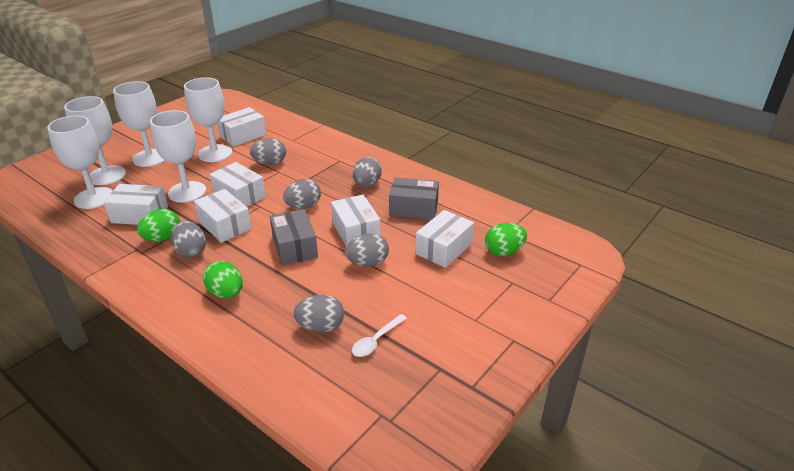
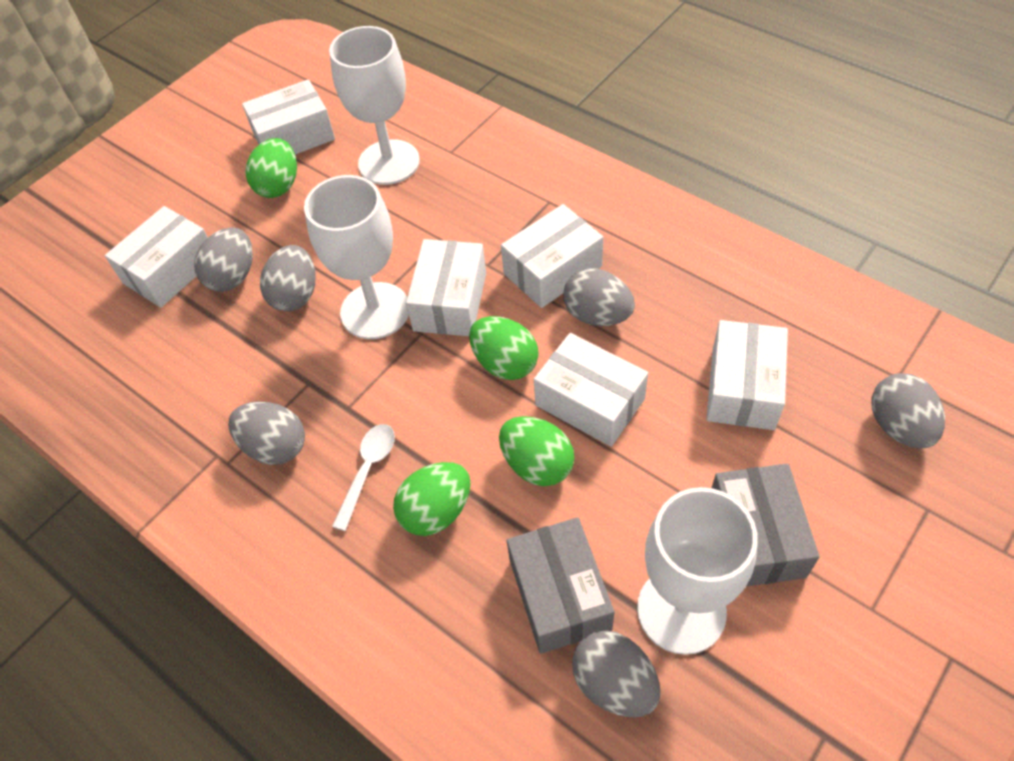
green egg: [137,209,180,241] [203,261,243,298] [485,223,527,256] = 3 -> [245,138,297,198] [393,462,471,536] [469,316,538,380] [499,416,574,486] = 4
white goblet: [47,115,113,209] [64,96,126,185] [113,81,165,167] [150,110,206,203] [184,77,232,162] = 5 -> [304,175,409,339] [329,26,420,185] [637,487,758,655] = 3

